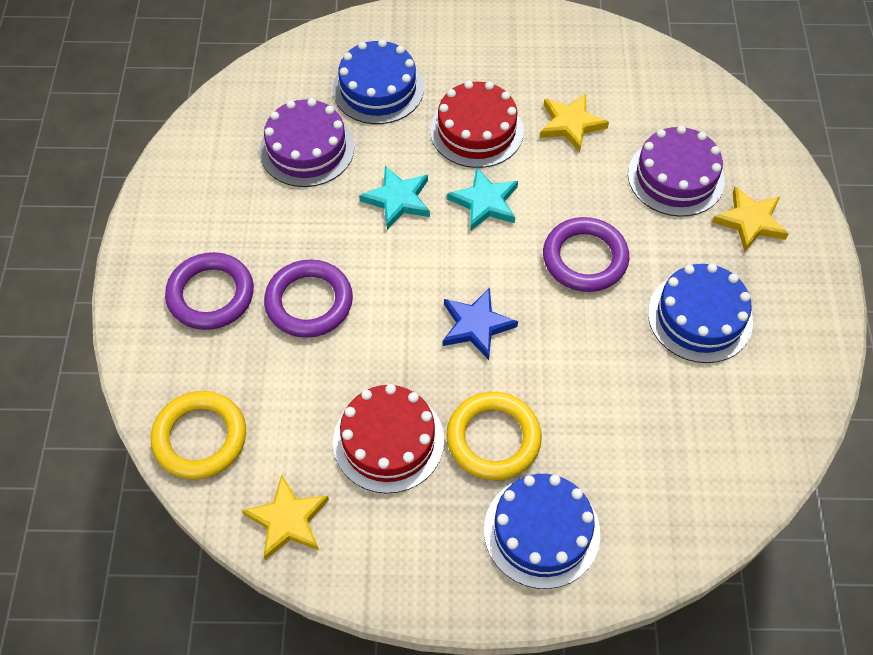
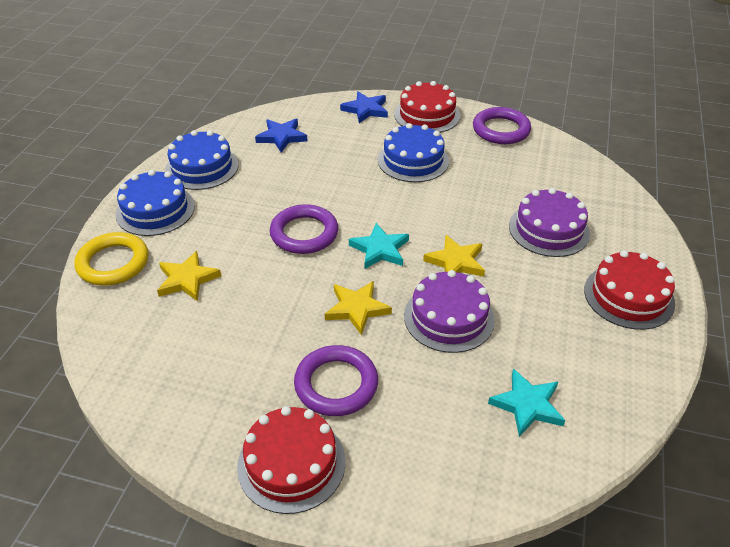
blue star: [443,288,518,360] = 1 -> [255,119,308,153] [340,91,388,123] = 2
red cake: [333,384,444,494] [430,81,524,168] = 2 -> [237,406,346,514] [394,81,460,133] [584,250,675,330] = 3
yellow ring: [151,391,246,480] [446,392,542,480] = 2 -> [74,232,148,286] = 1

